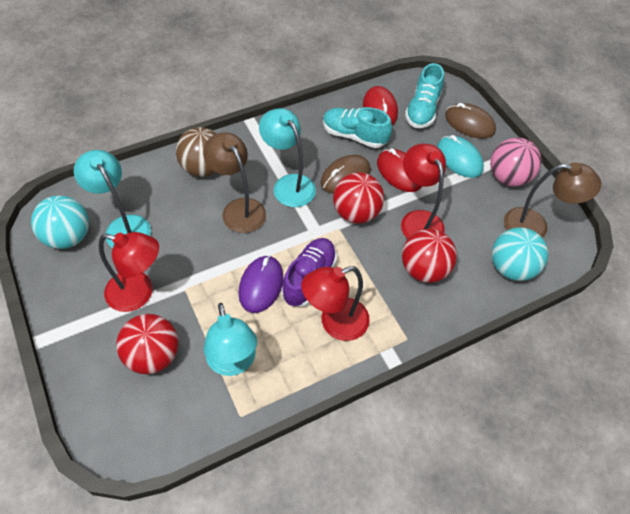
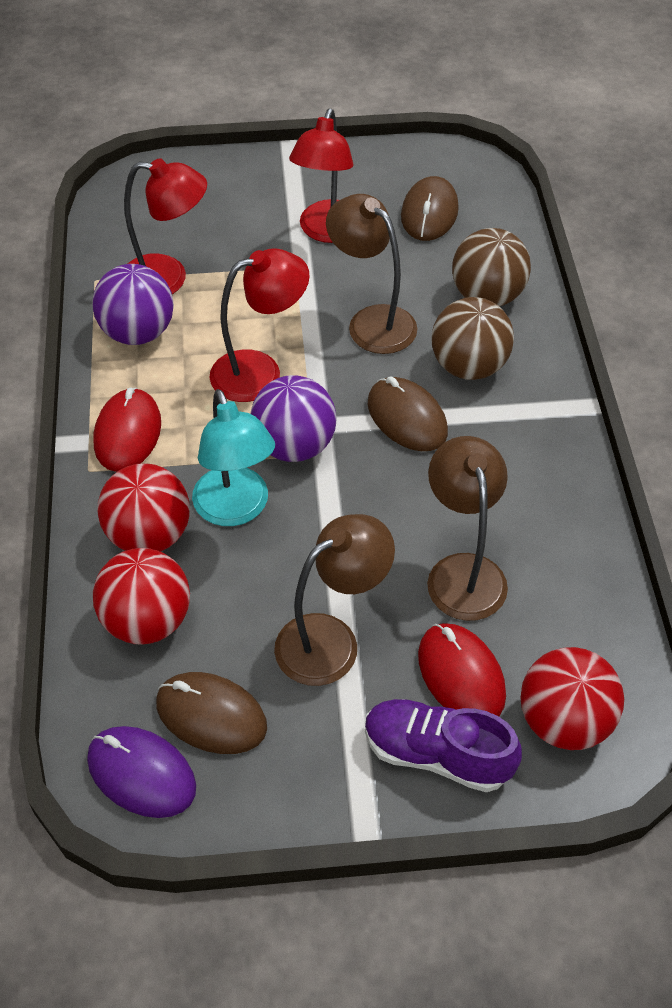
brown ball: [176,127,217,177] = 1 -> [431,297,514,380] [452,228,531,306] = 2
brown lamp: [203,132,266,233] [504,162,601,238] = 2 -> [274,514,395,686] [326,194,417,354] [427,436,508,621] = 3
brown mouse: [321,155,371,194] [445,103,496,139] = 2 -> [156,672,267,754] [368,376,448,451] [401,176,459,241] = 3
pink ball: [490,138,541,187] = 1 -> none = 0
purple ball: none = 0 -> [92,264,174,345] [250,375,336,462] = 2
turquoise ball: [31,195,89,249] [492,227,548,281] = 2 -> none = 0
turquoise lamp: [74,150,151,248] [204,303,257,376] [259,108,316,207] = 3 -> [192,389,275,526] = 1
turquoise mouse: [437,135,484,178] = 1 -> none = 0
turquoise shoe: [323,107,392,148] [405,63,444,128] = 2 -> none = 0

